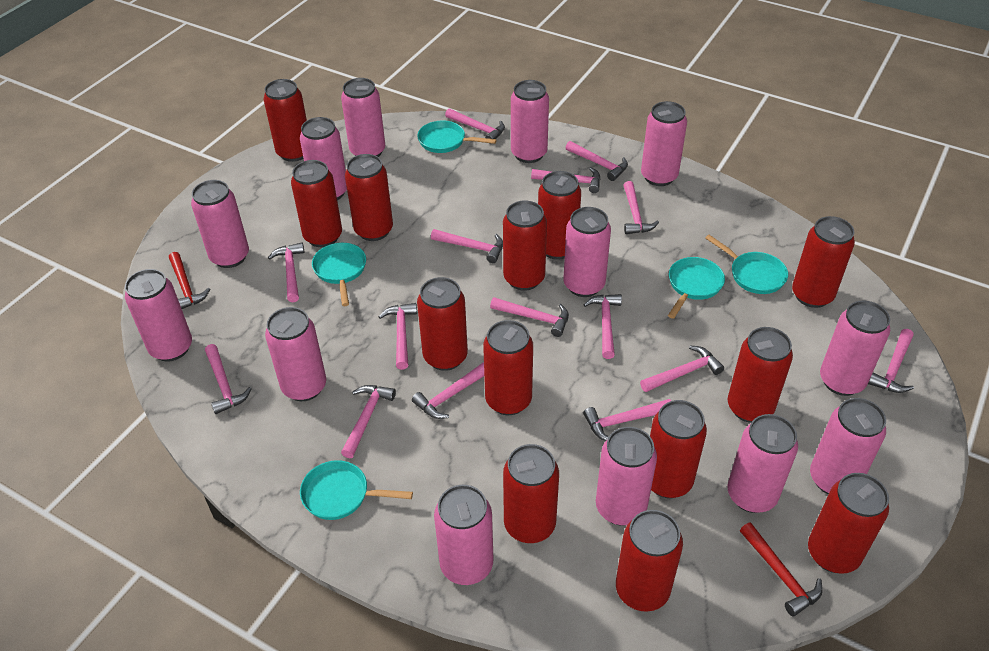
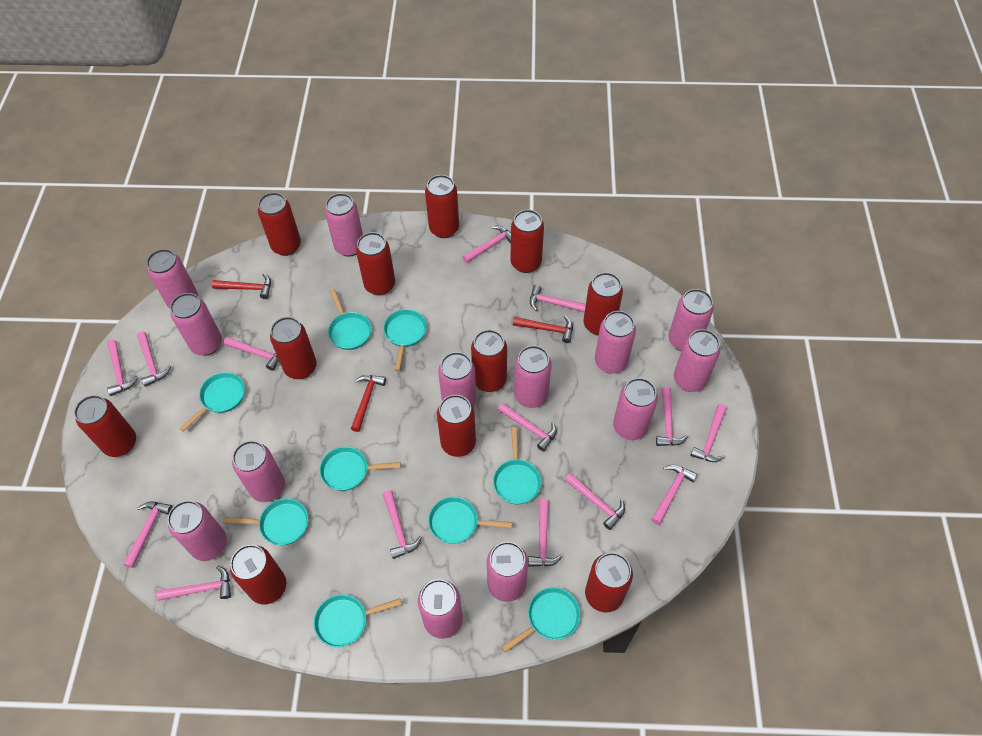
pink hammer: [205,344,252,414] [268,242,304,302] [341,385,396,458] [379,303,417,370] [412,362,484,419] [431,229,503,263] [445,109,505,144] [490,297,569,337] [531,167,601,193] [566,141,628,181] [583,294,622,359] [583,399,671,441] [623,181,659,234] [640,346,724,392] [868,329,914,393] = 15 -> [107,340,138,396] [123,502,173,568] [137,332,171,387] [156,565,231,601] [224,337,279,371] [382,490,422,559] [463,226,511,263] [498,403,557,451] [528,499,563,567] [530,285,586,312] [565,473,625,530] [651,465,697,525] [656,387,688,446] [690,404,727,462] = 14
red can: [263,79,307,162] [291,160,342,247] [345,154,393,241] [417,277,468,371] [483,320,533,415] [503,200,547,291] [503,444,559,543] [538,171,581,259] [616,510,683,612] [650,400,707,498] [728,327,793,423] [792,216,855,308] [808,473,889,574] = 13 -> [74,395,136,457] [230,545,286,605] [258,192,301,256] [270,317,317,379] [356,232,395,295] [425,175,459,238] [437,395,476,457] [471,330,507,392] [510,210,544,273] [583,272,623,336] [585,552,633,612] = 11
red hammer: [169,252,210,309] [740,522,823,616] = 2 -> [212,274,271,299] [351,375,386,432] [513,316,573,343] = 3
turquoise pan: [300,460,413,520] [312,243,366,306] [418,121,496,153] [668,257,725,319] [705,235,788,294] = 5 -> [179,372,245,432] [223,498,308,545] [314,594,402,647] [320,446,401,491] [328,289,371,350] [383,309,427,371] [428,497,512,544] [493,428,541,504] [501,587,580,653] = 9

